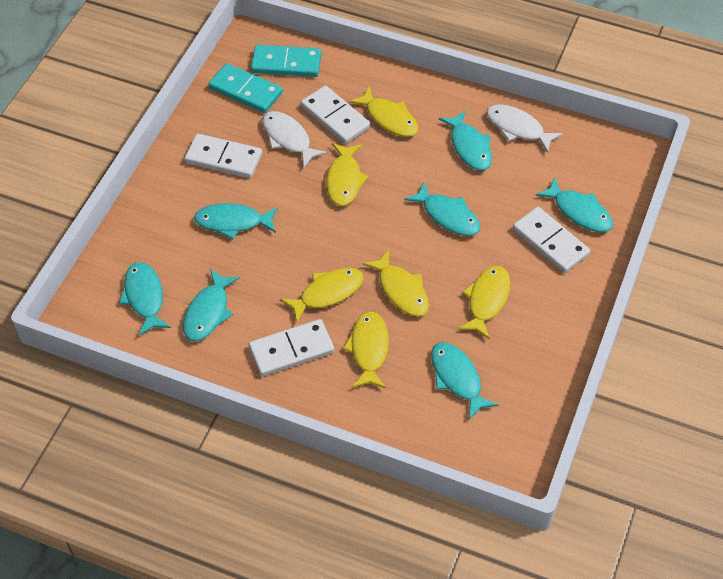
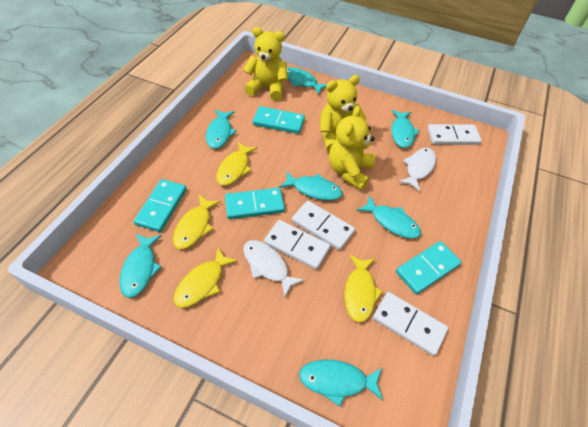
turquoise domino: [208,63,283,113] [251,45,321,77] = 2 -> [134,179,187,232] [225,188,285,219] [253,106,305,134] [396,241,462,294] = 4
yellow fish: [280,268,364,323] [326,143,369,206] [343,311,389,389] [349,86,418,137] [363,250,429,317] [458,266,510,339] = 6 -> [173,195,221,249] [174,248,238,308] [216,142,258,186] [345,254,383,323] = 4
yellow teddy bear: none = 0 -> [243,27,288,101] [320,75,367,152] [329,106,375,190] = 3

